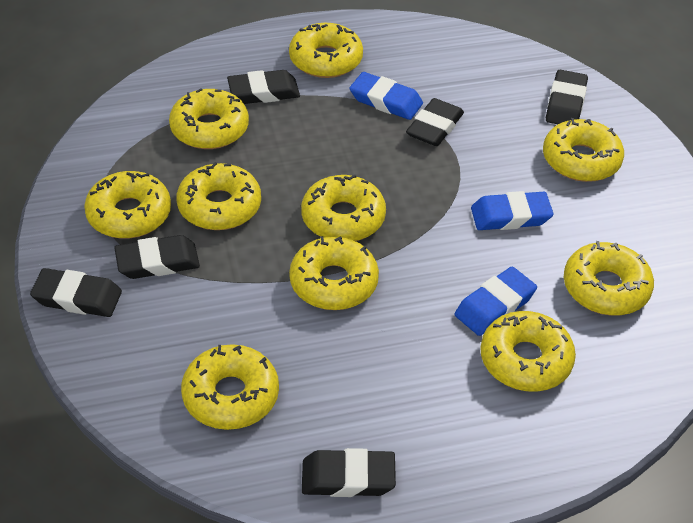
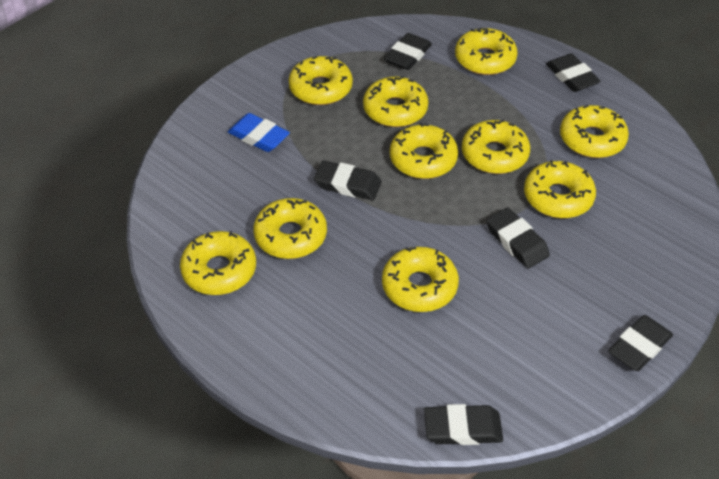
blue eraser: [350,72,423,120] [455,267,537,336] [471,191,554,230] = 3 -> [228,113,290,152] = 1

